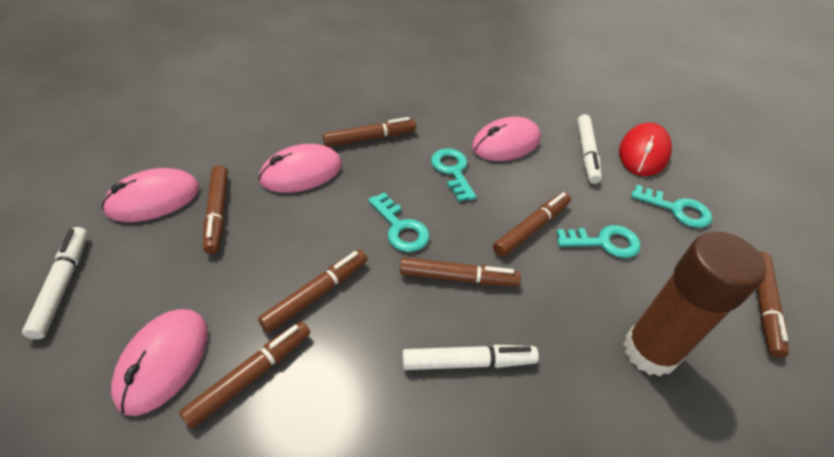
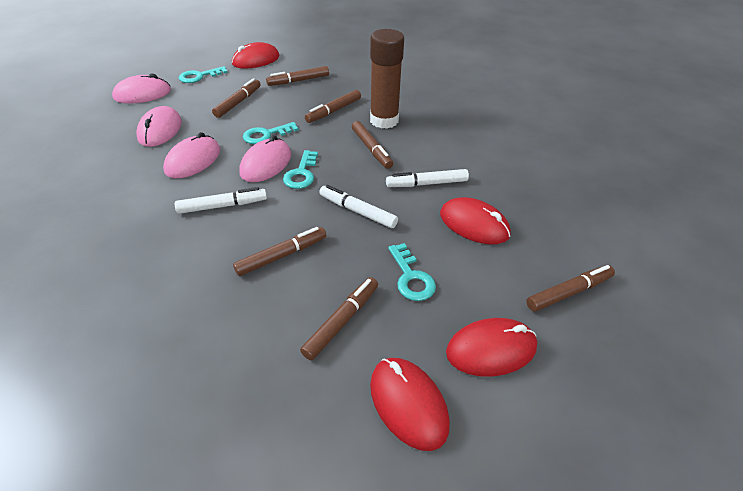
red mouse: [619,123,672,176] = 1 -> [232,42,279,68] [370,358,450,451] [440,197,511,244] [446,318,537,377] = 4

